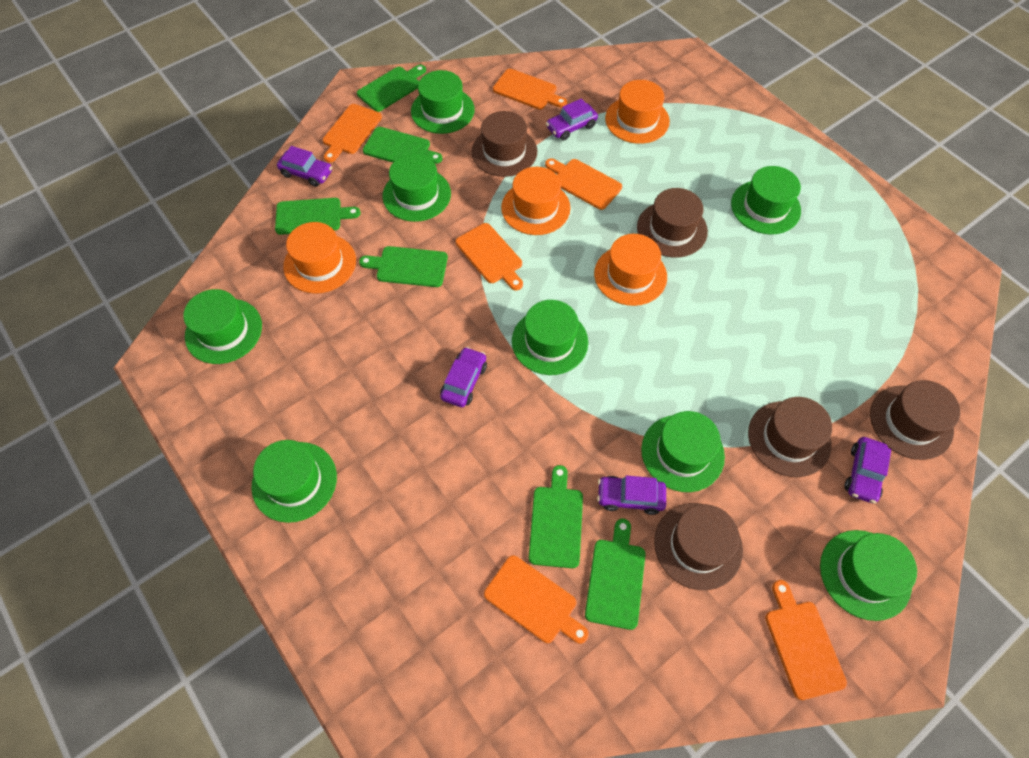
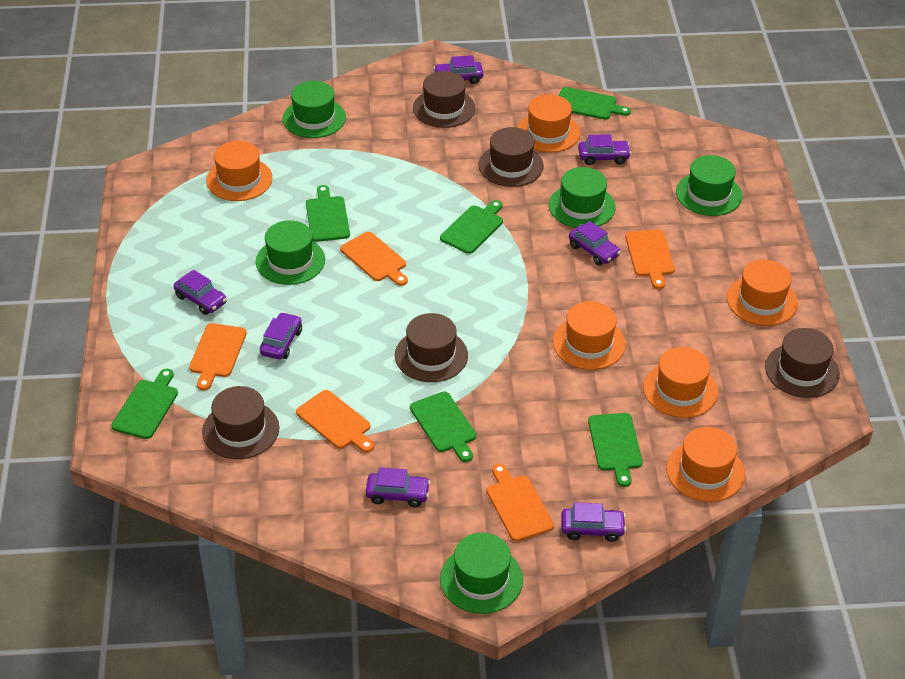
green hat: [183,289,262,364] [251,440,337,523] [383,154,451,222] [411,70,475,134] [512,300,588,375] [641,411,725,492] [731,166,801,234] [820,530,917,621] = 8 -> [256,220,325,285] [283,81,346,138] [440,533,523,614] [549,167,616,228] [676,155,743,216] = 5
orange cutting board: [323,104,382,163] [456,223,523,290] [484,555,589,644] [493,69,567,109] [545,158,622,210] [765,580,847,700] = 6 -> [189,323,247,390] [296,390,374,453] [340,232,408,286] [487,464,554,541] [625,230,675,289] = 5
orange hat: [283,222,356,294] [501,167,570,235] [594,234,667,306] [605,80,670,144] = 4 -> [206,141,273,201] [517,94,580,152] [553,301,626,370] [643,347,718,418] [666,427,745,502] [727,259,798,326] = 6
purple car: [277,146,332,187] [440,347,487,407] [546,99,598,141] [597,475,666,515] [844,437,891,503] = 5 -> [174,269,227,315] [260,312,302,360] [366,467,430,507] [433,55,483,84] [561,503,626,542] [569,221,621,265] [578,134,631,165] = 7

